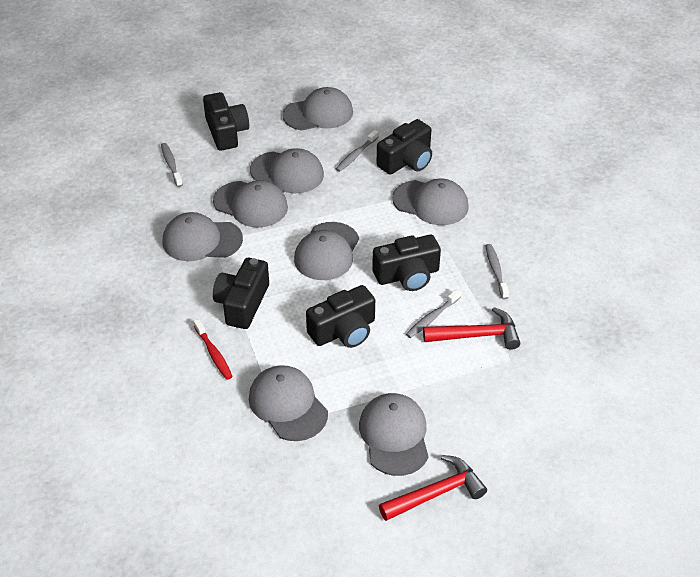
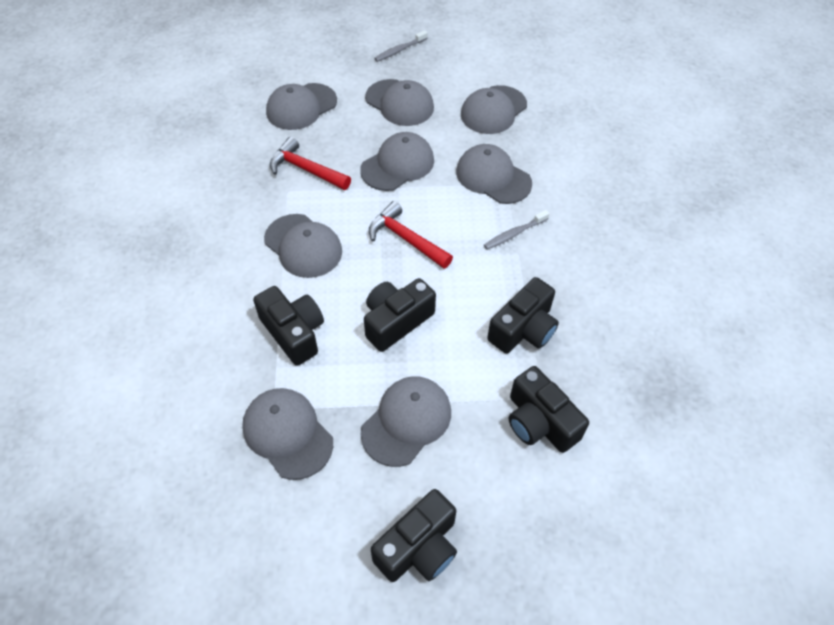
grey toothbrush: [161,143,183,187] [336,130,379,172] [406,289,461,338] [485,244,509,299] = 4 -> [374,30,427,62] [484,210,550,250] = 2
red toothbrush: [194,319,233,380] = 1 -> none = 0

